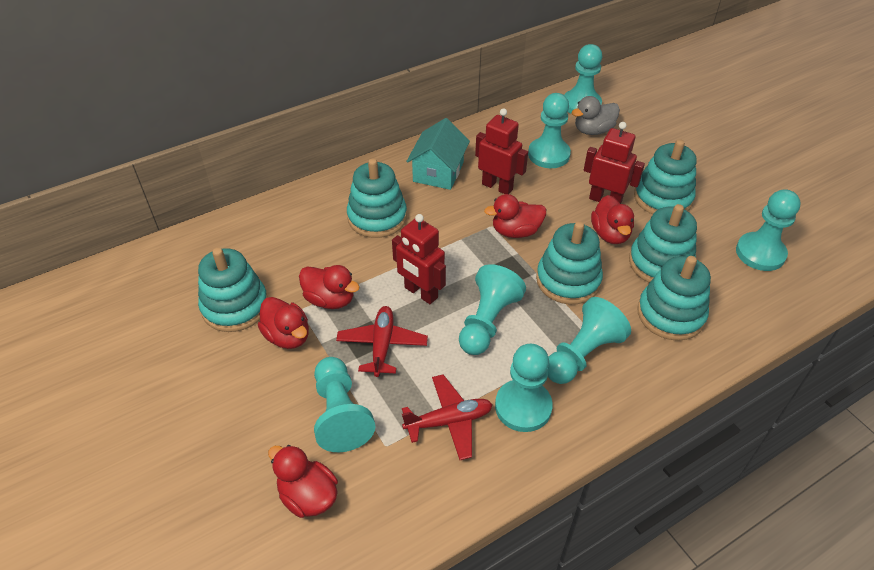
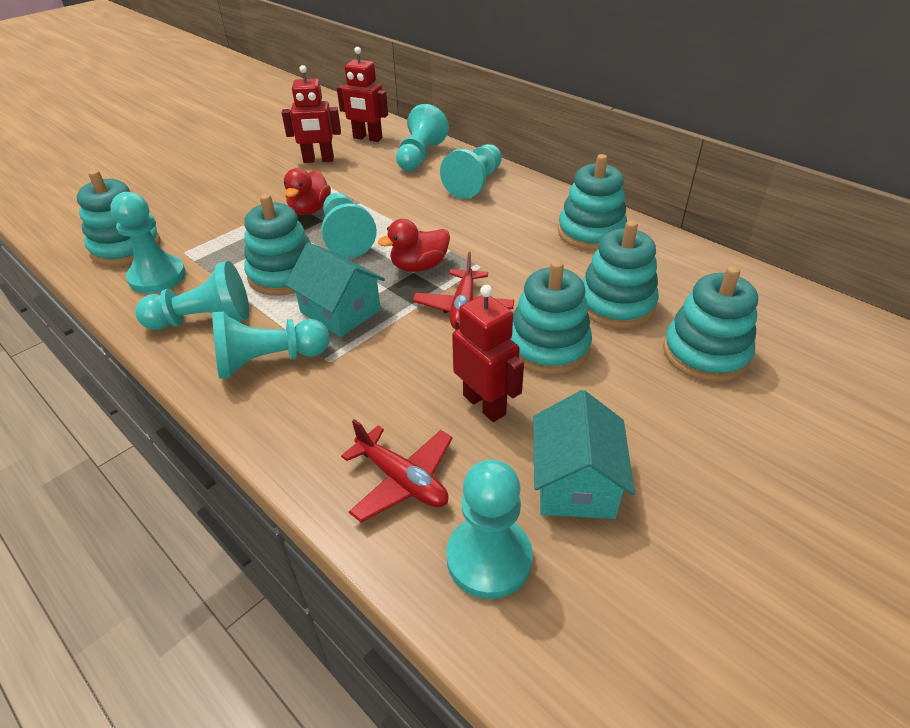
grey duck: [571,96,620,135] = 1 -> none = 0
red duck: [258,297,309,349] [268,445,338,518] [299,265,360,309] [484,194,546,238] [591,195,634,244] = 5 -> [284,168,331,215] [378,219,450,272] = 2
turquoise house: [406,118,470,190] = 1 -> [286,242,385,337] [533,390,635,519] = 2

